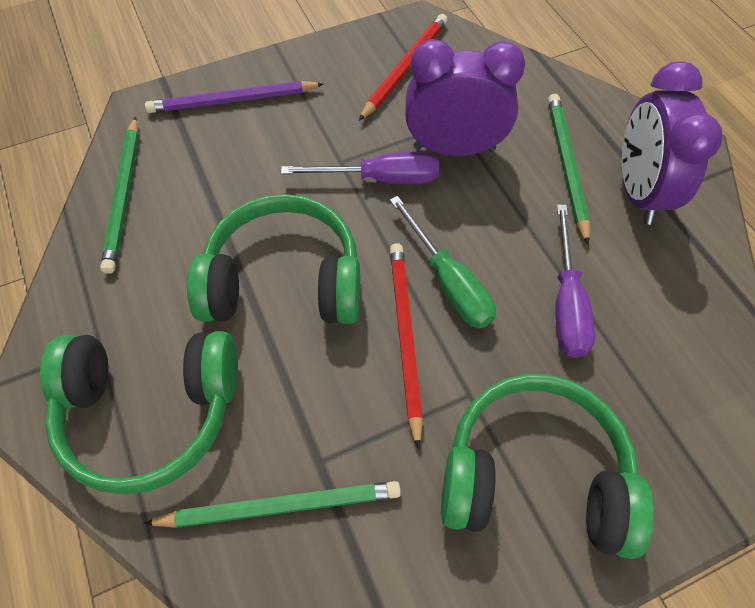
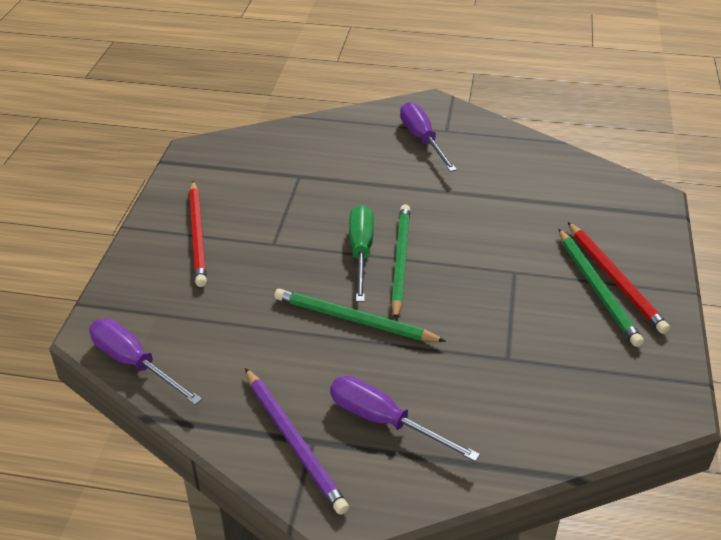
green headphones: [40,331,238,495] [187,194,360,324] [441,374,654,559] = 3 -> none = 0
purple clock: [405,39,525,156] [622,61,723,225] = 2 -> none = 0
purple screwdriver: [281,152,439,184] [556,204,595,358] = 2 -> [89,318,202,405] [330,376,480,462] [400,102,457,172] = 3

